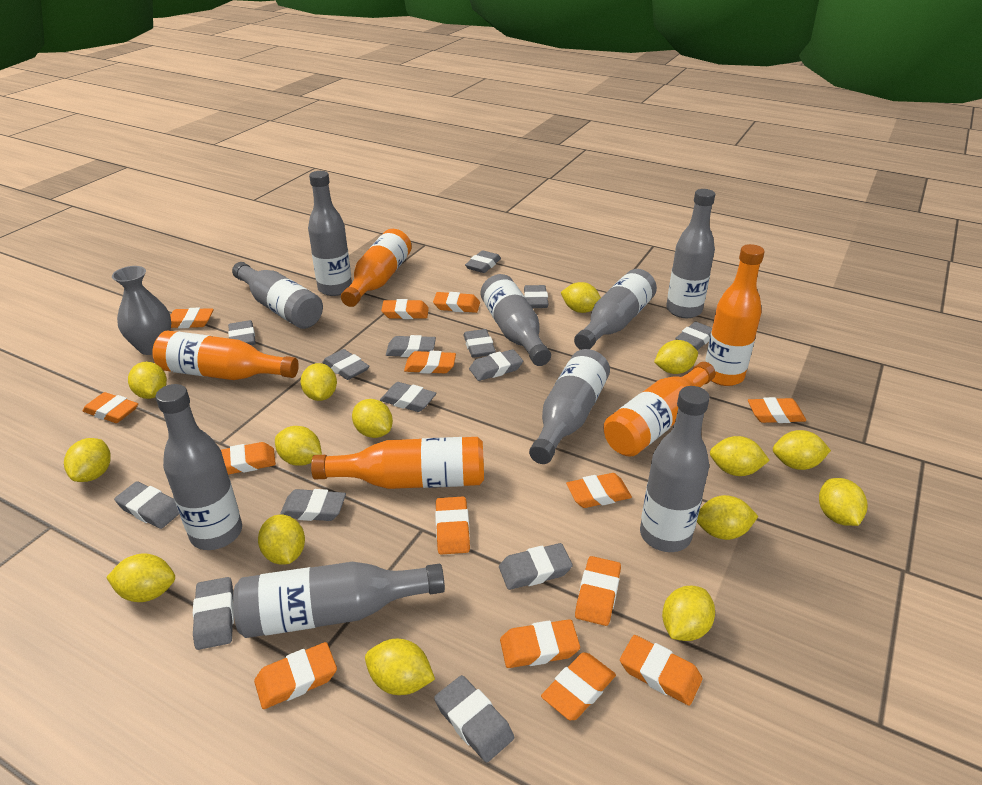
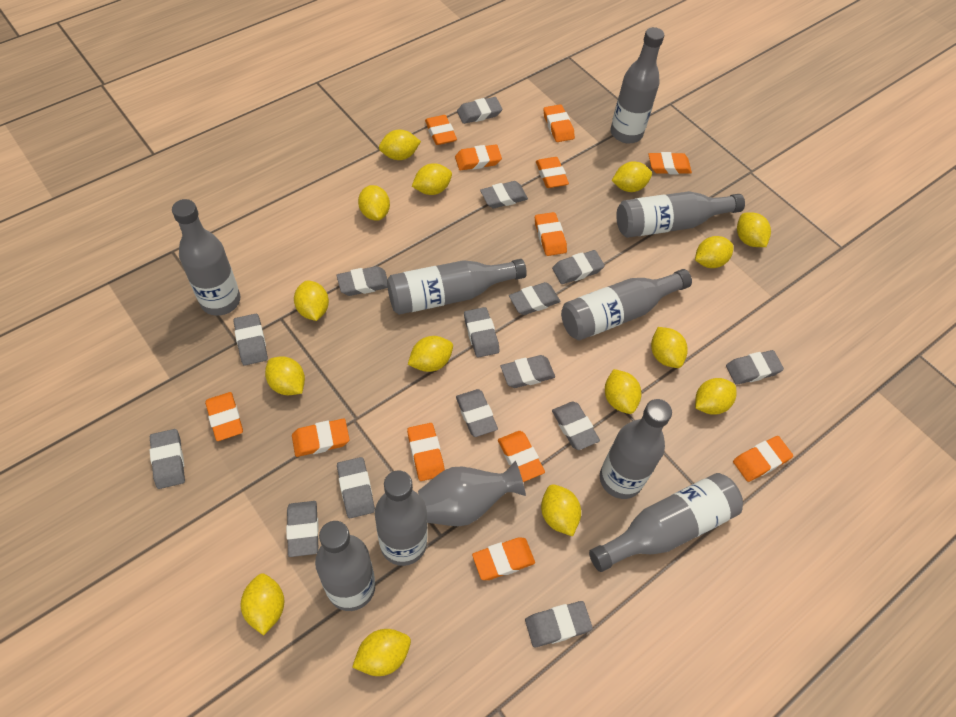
grey eraser: [114,481,179,529] [193,577,234,650] [228,320,256,345] [280,489,346,521] [322,349,370,380] [380,382,436,412] [386,335,436,357] [434,675,514,763] [463,329,496,358] [465,250,501,273] [469,349,523,381] [499,543,573,590] [524,285,549,308] [675,322,712,350] = 14 -> [150,429,185,489] [234,314,268,366] [286,501,319,557] [336,266,388,296] [337,457,375,518] [456,389,498,437] [457,97,502,124] [464,307,500,358] [480,181,528,208] [501,355,555,388] [509,282,560,315] [525,601,593,647] [552,250,605,284] [552,402,600,450] [726,350,784,385] = 15
orange bottle: [152,330,299,380] [311,437,484,489] [341,229,412,307] [603,362,715,457] [705,244,765,386] = 5 -> none = 0
orange eraser: [83,392,138,423] [170,308,214,328] [221,442,276,475] [254,642,337,709] [381,299,429,319] [404,351,456,374] [433,292,480,313] [435,497,470,555] [500,619,580,668] [541,652,616,720] [566,473,632,508] [575,556,621,626] [620,635,702,706] [748,397,806,423] = 14 -> [205,392,243,441] [292,419,350,457] [407,423,445,481] [425,115,457,145] [455,145,502,170] [472,537,535,580] [498,431,545,482] [535,212,567,256] [536,157,569,188] [543,104,575,142] [648,152,692,174] [733,436,793,482] = 12

